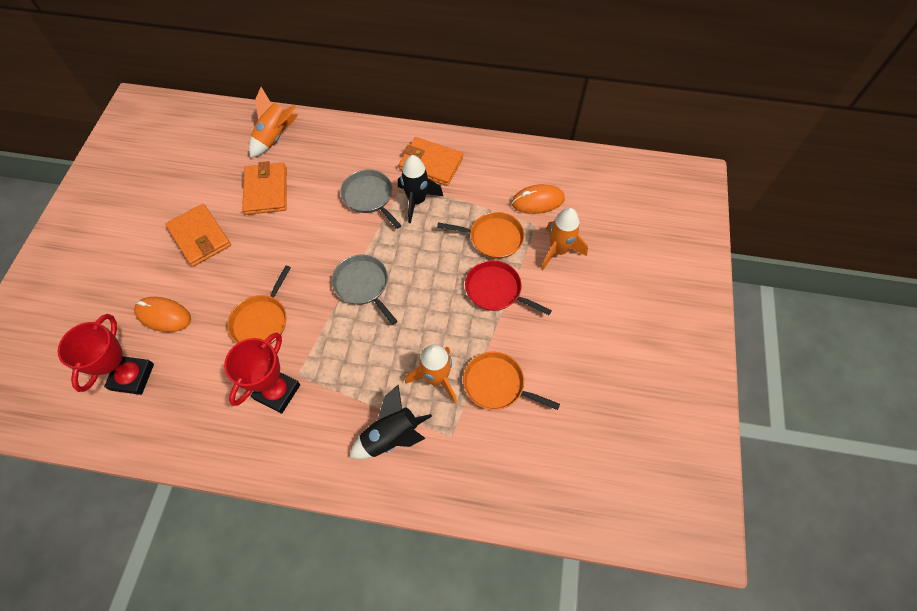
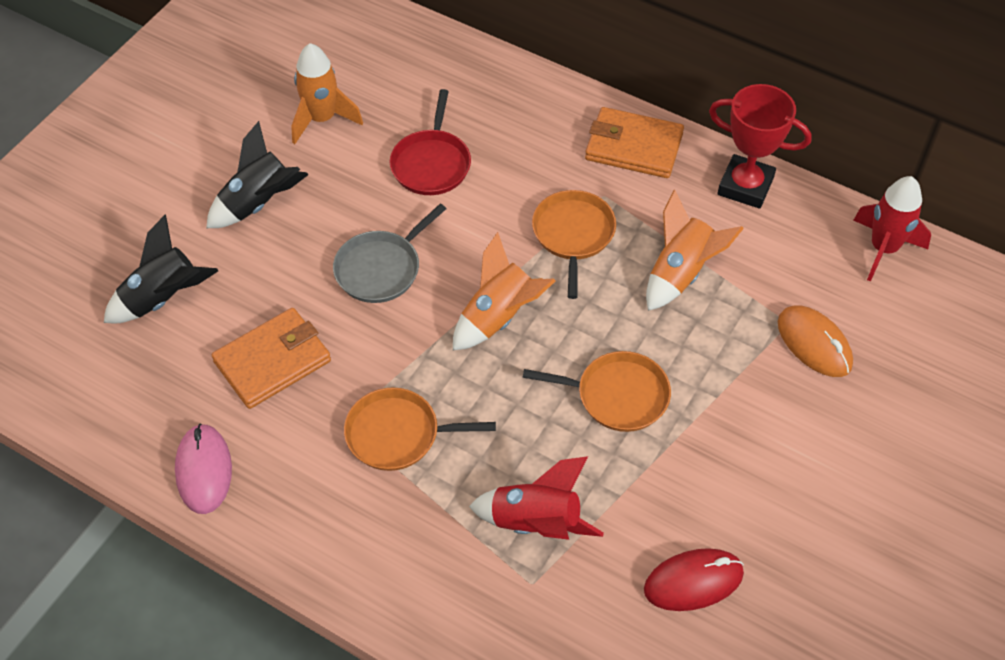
grey pan: [332,255,398,325] [340,170,402,229] = 2 -> [333,203,446,303] = 1
orange mouse: [134,297,191,332] [512,184,565,214] = 2 -> [778,306,853,377] = 1
orange wallet: [165,204,231,267] [242,161,287,215] [399,137,463,186] = 3 -> [212,308,331,409] [585,107,684,178] = 2
pink mouse: none = 0 -> [175,423,232,514] = 1
red mouse: none = 0 -> [644,548,744,611] = 1
red rocket: none = 0 -> [469,457,604,540] [853,176,931,282] = 2
red trophy: [58,314,154,395] [224,332,300,414] = 2 -> [709,84,812,209] = 1

